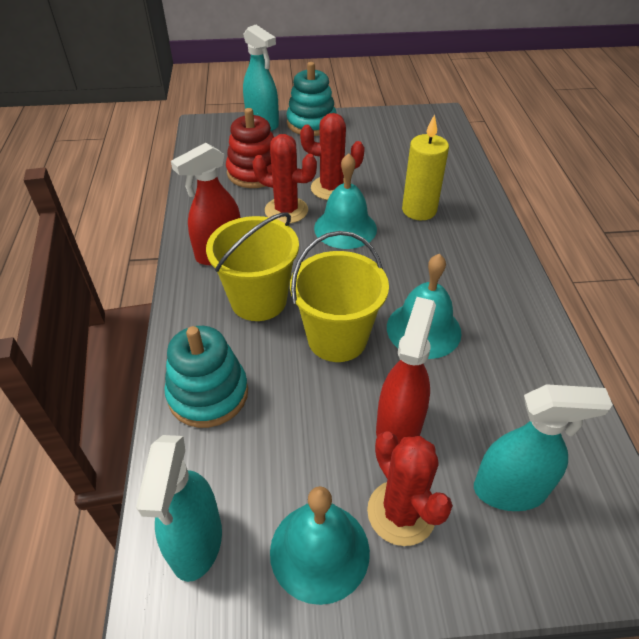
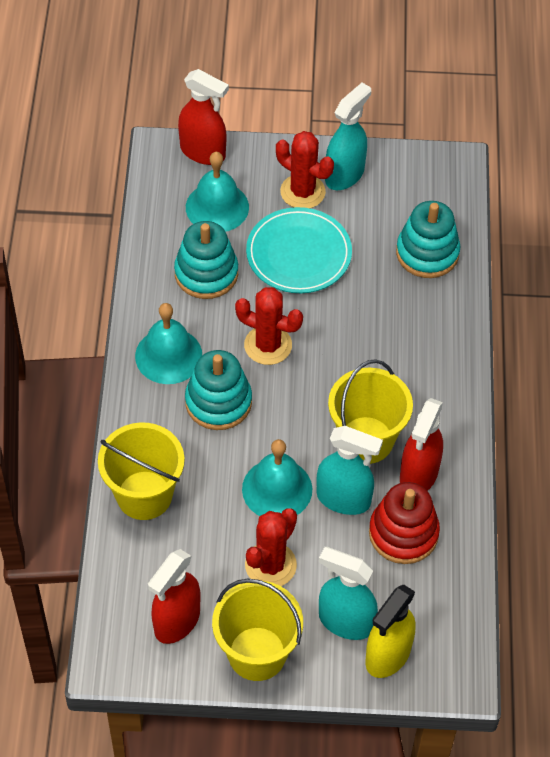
red spray bottle: [171,143,241,265] [376,297,436,444] = 2 -> [148,549,201,644] [178,69,229,165] [400,398,443,491] = 3
turquoise plate: none = 0 -> [246,207,352,293] = 1
turquoise stacking toy: [164,326,248,428] [286,62,337,136] = 2 -> [174,221,238,299] [185,350,252,430] [396,201,460,278] = 3
yellow bucket: [206,212,299,321] [290,231,389,362] = 2 -> [98,422,185,520] [212,579,303,681] [328,359,413,464] = 3
yellow candle: [402,114,449,220] = 1 -> none = 0
yellow spray bottle: none = 0 -> [365,585,415,678] = 1

